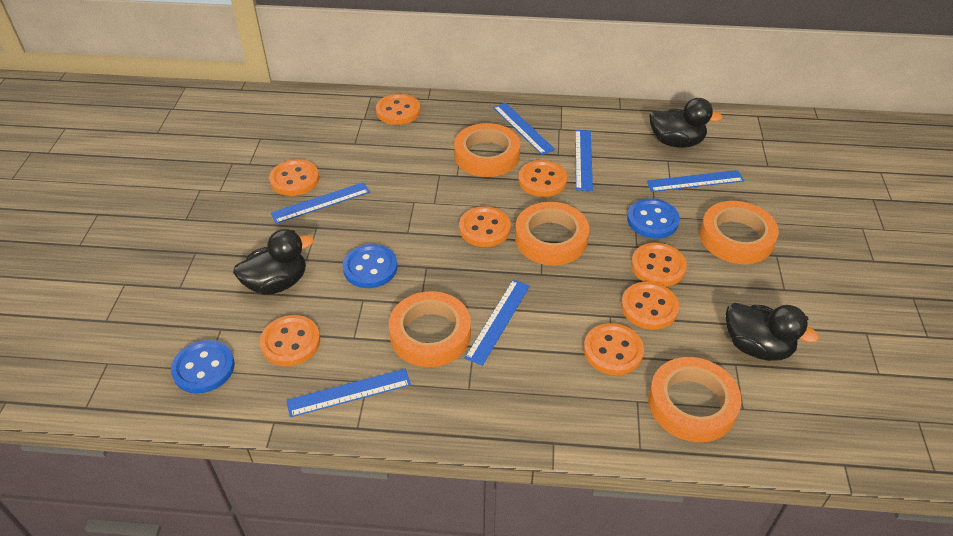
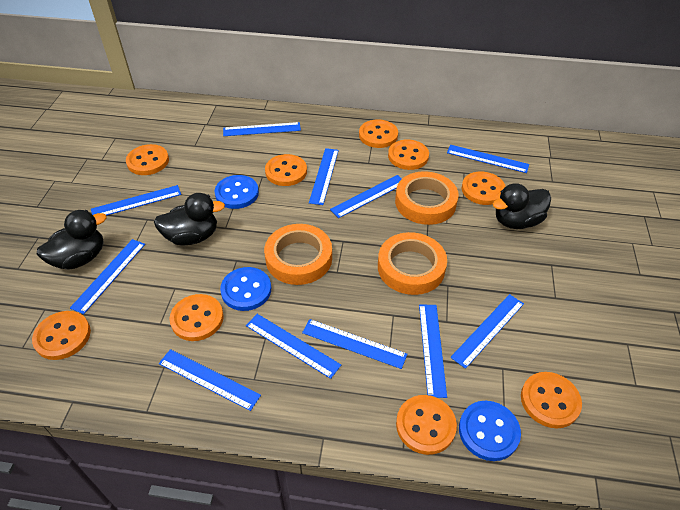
blue ruler: [271,182,370,224] [286,369,411,417] [465,280,530,366] [493,103,555,155] [575,130,593,191] [647,170,744,192] = 6 -> [70,239,145,314] [91,185,181,216] [159,349,261,411] [223,122,301,136] [246,314,341,379] [302,319,407,369] [309,148,339,205] [330,175,402,218] [419,305,447,398] [447,145,529,173] [450,294,524,369] = 11
orange button: [260,315,320,366] [269,159,319,196] [376,94,420,125] [459,206,511,247] [518,160,567,197] [584,323,644,375] [621,282,679,330] [631,243,687,287] = 8 -> [32,311,91,360] [126,144,169,175] [170,294,224,341] [265,154,307,186] [359,119,398,148] [388,140,429,170] [396,395,457,455] [462,172,506,205] [521,372,582,428] = 9
orange tape: [389,291,471,367] [454,123,520,177] [515,202,589,265] [648,357,741,442] [700,201,779,264] = 5 -> [264,224,332,285] [378,232,447,295] [395,171,459,225] = 3

